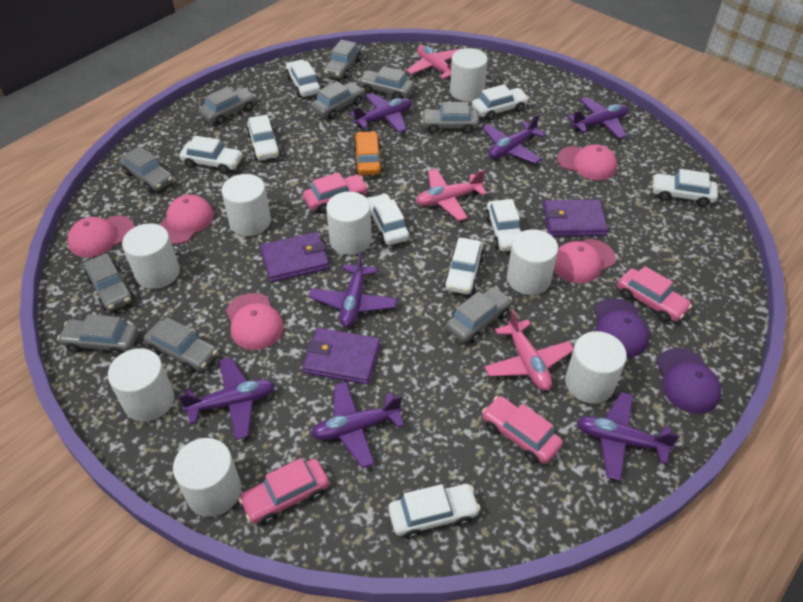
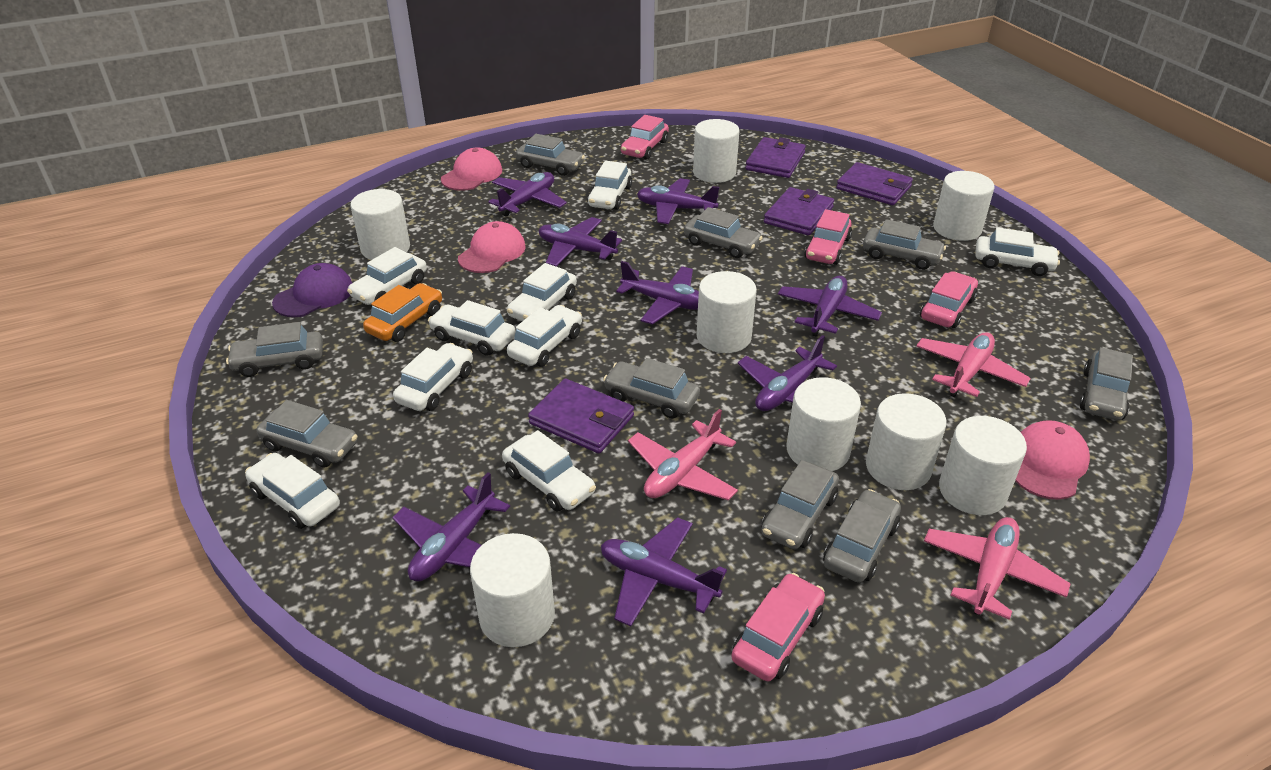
grey car: [57,314,138,357] [84,253,134,311] [120,146,173,193] [144,317,217,373] [199,87,256,125] [311,81,365,119] [324,40,361,79] [358,66,415,99] [421,102,479,134] [446,287,512,343] = 10 -> [226,322,323,377] [257,400,358,468] [516,134,585,176] [603,358,700,418] [684,207,763,258] [761,460,839,549] [823,489,901,583] [863,219,946,270] [1079,347,1133,420] = 9
pink cap: [68,215,135,257] [159,195,214,245] [226,293,284,350] [554,239,616,284] [557,144,617,180] = 5 -> [441,147,502,191] [458,221,526,273] [1015,420,1090,500] = 3
purple cap: [594,298,649,358] [657,348,721,414] = 2 -> [272,263,352,317] = 1
purple plane: [178,357,275,440] [309,251,397,328] [311,382,404,468] [350,93,412,133] [483,114,546,164] [567,97,629,139] [577,392,680,481] = 7 -> [393,472,510,581] [488,172,567,217] [539,217,622,267] [601,517,727,626] [616,261,699,325] [637,178,719,224] [738,335,837,411] [778,276,882,337] = 8
purple wallet: [260,232,329,282] [302,328,380,385] [543,199,608,237] = 3 -> [528,379,634,454] [745,137,806,178] [764,187,834,236] [836,162,913,205] = 4

